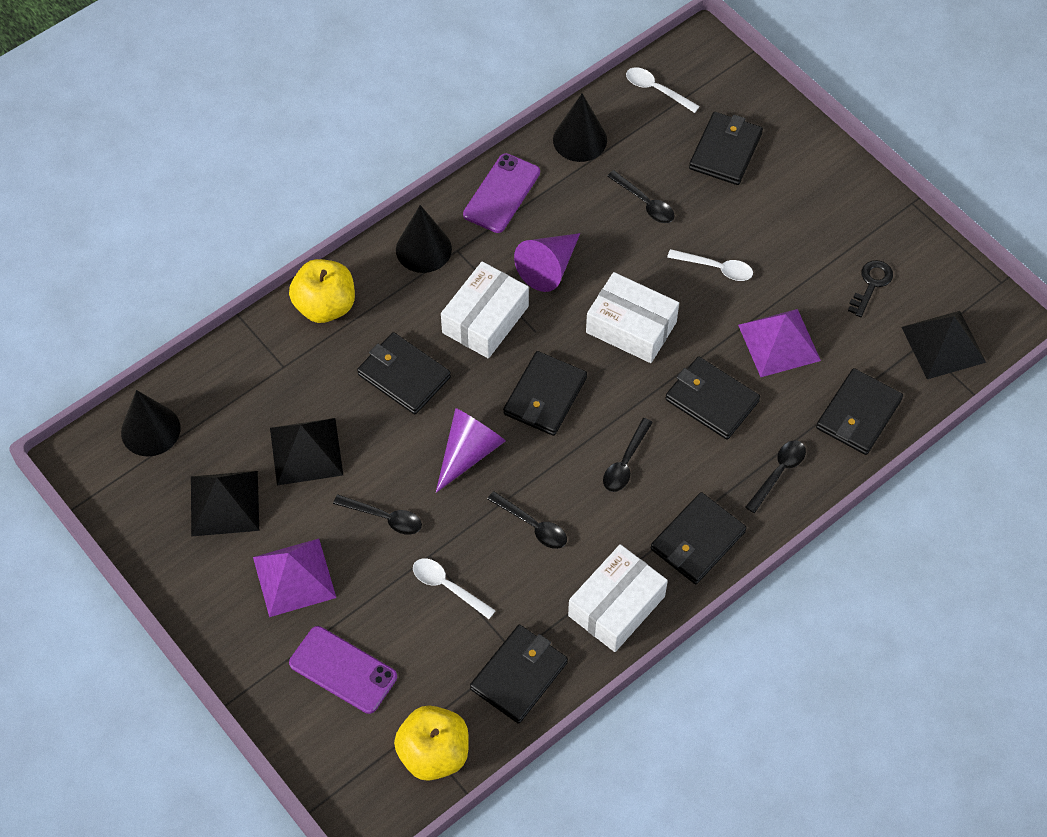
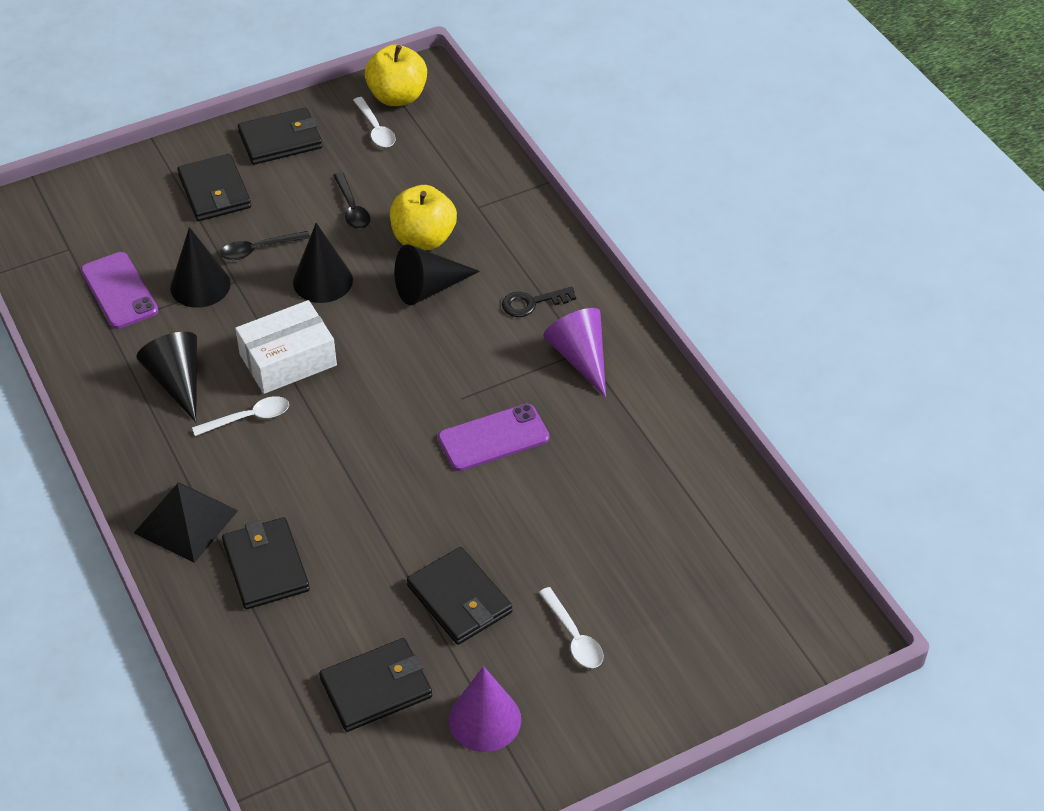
black cone: [121,390,180,456] [396,205,452,273] [553,94,607,162] = 3 -> [137,332,197,422] [170,227,231,308] [293,223,353,303] [394,244,480,305] = 4
black pyramid: [191,471,259,537] [270,418,343,485] [902,311,986,379] = 3 -> [134,482,238,563] = 1
black spoon: [333,494,422,535] [487,491,567,549] [603,418,653,492] [607,170,675,223] [745,440,806,513] = 5 -> [220,231,310,260] [333,172,370,229] = 2
black wallet: [357,332,451,415] [470,625,568,724] [503,351,587,436] [651,492,747,584] [665,356,760,440] [689,112,763,185] [816,368,903,455] = 7 -> [177,154,251,221] [222,517,310,609] [238,108,322,165] [319,638,432,732] [407,547,512,645] = 5
purple pyramid: [253,539,336,617] [738,309,821,377] = 2 -> none = 0
white box: [441,261,529,359] [568,544,668,652] [586,272,679,363] = 3 -> [235,300,337,394] = 1

